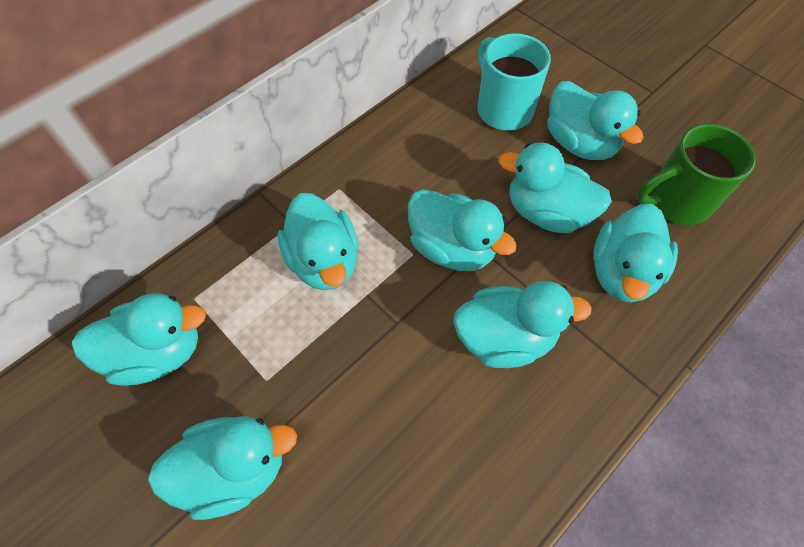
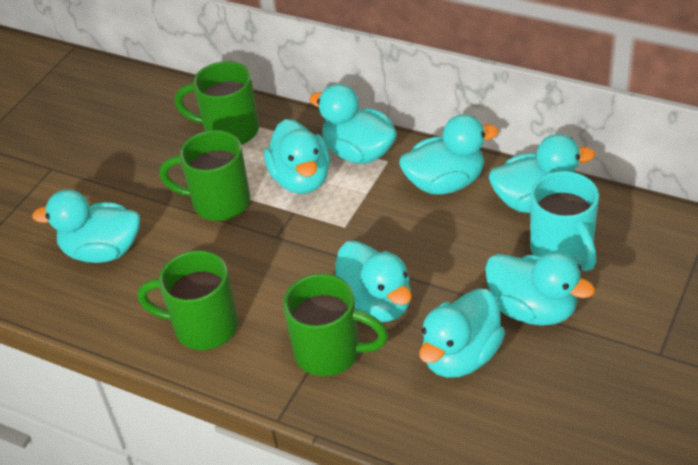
green mug: [636,124,756,225] = 1 -> [137,250,238,350] [159,130,250,221] [174,61,259,145] [283,274,388,376] = 4

